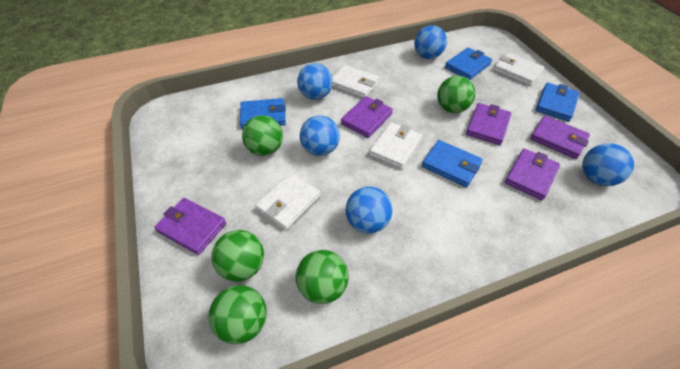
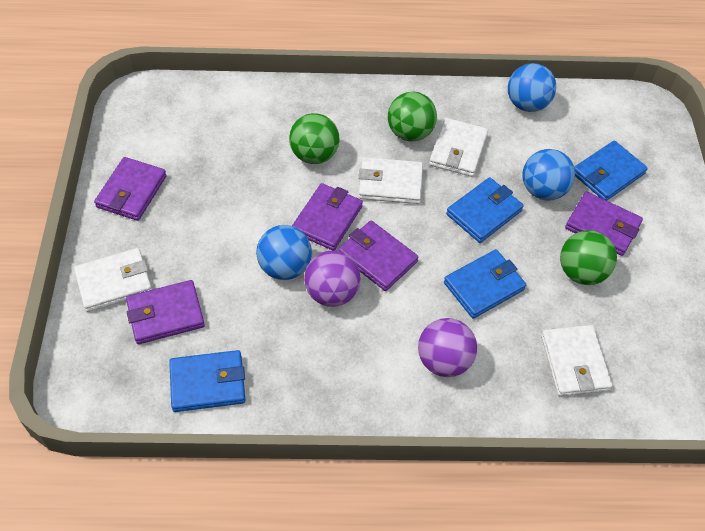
blue ball: [297,63,333,100] [300,116,340,156] [346,187,393,234] [414,25,447,59] [582,143,634,186] = 5 -> [256,225,312,280] [508,63,556,112] [522,149,575,200] = 3
green ball: [208,285,267,345] [211,230,264,282] [242,115,283,156] [296,250,349,304] [437,76,475,113] = 5 -> [289,113,339,164] [388,92,437,142] [560,230,617,285] = 3
purple ball: none = 0 -> [304,251,360,307] [418,318,477,377] = 2

